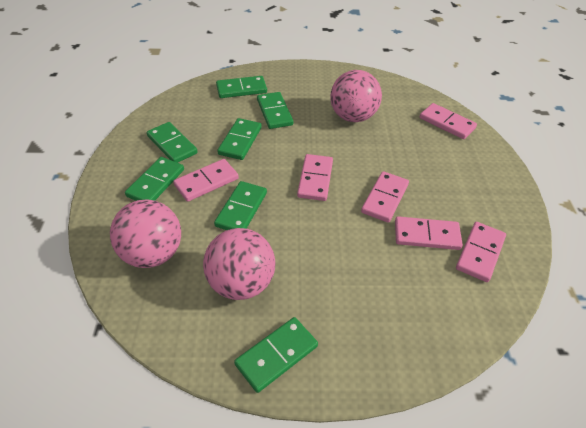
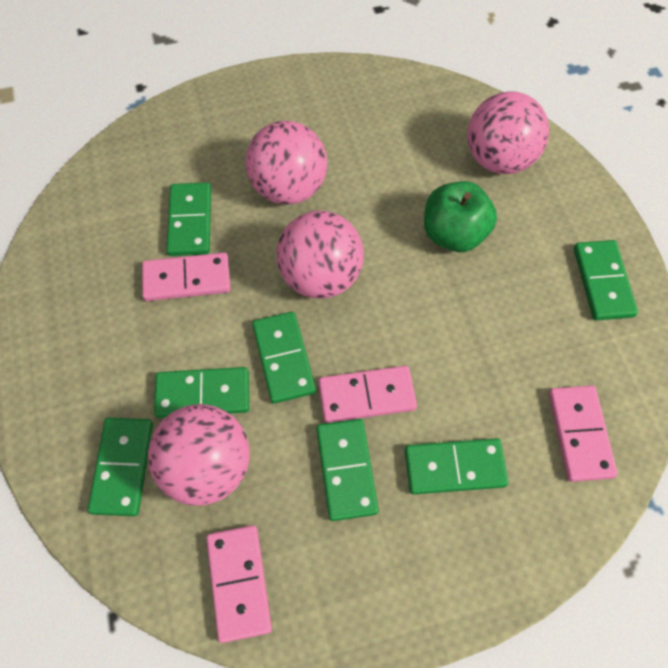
green apple: none = 0 -> [424,181,497,252] = 1
pink ball: [110,200,181,268] [203,228,275,300] [330,70,382,122] = 3 -> [148,404,250,506] [245,121,327,205] [276,211,364,299] [467,91,549,174] = 4
pink domino: [173,159,239,202] [297,154,333,201] [361,171,409,223] [395,216,463,250] [420,103,477,139] [456,222,506,282] = 6 -> [142,253,231,301] [206,525,272,643] [318,366,417,423] [548,385,617,482] = 4

